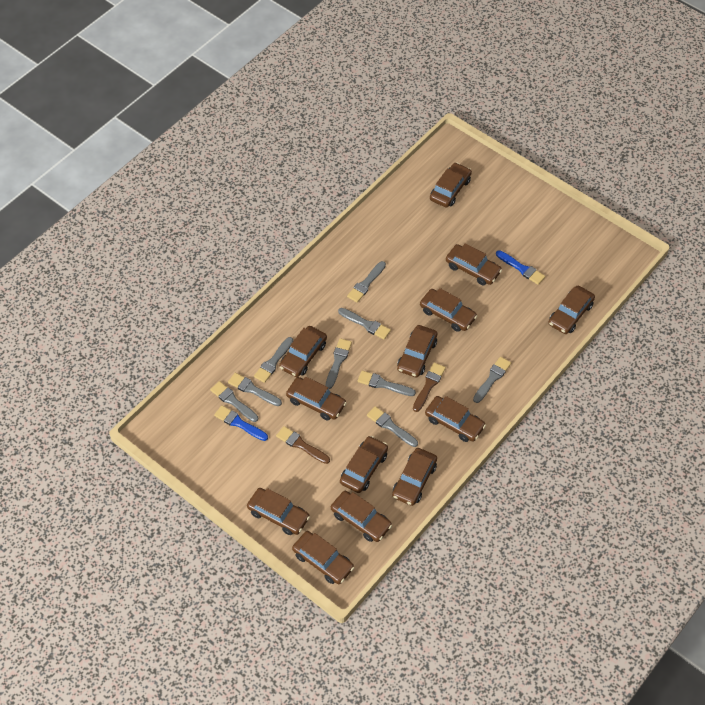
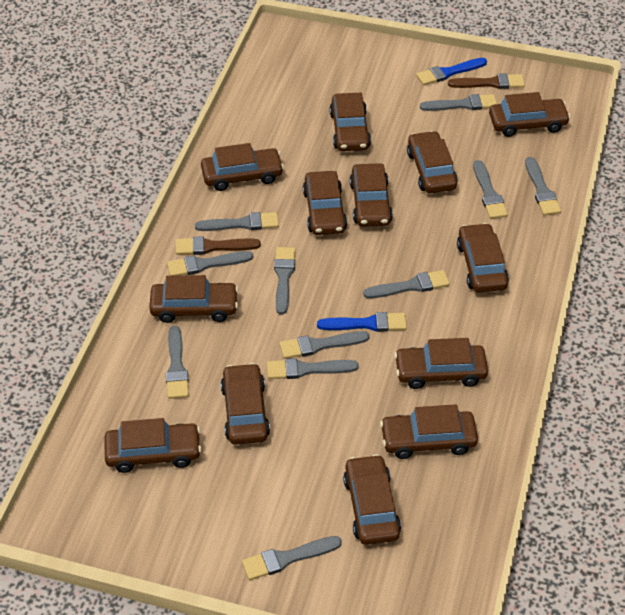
grey brush: [210,381,258,422] [228,373,282,406] [254,337,293,383] [326,338,352,389] [338,308,391,339] [347,261,386,303] [357,371,416,396] [367,406,418,447] [473,357,511,403] = 9 -> [166,326,189,399] [167,251,253,276] [195,212,279,231] [242,536,342,580] [267,358,359,379] [274,247,296,314] [280,331,370,359] [363,270,450,298] [420,94,497,111] [473,160,508,219] [525,157,561,215] = 11

